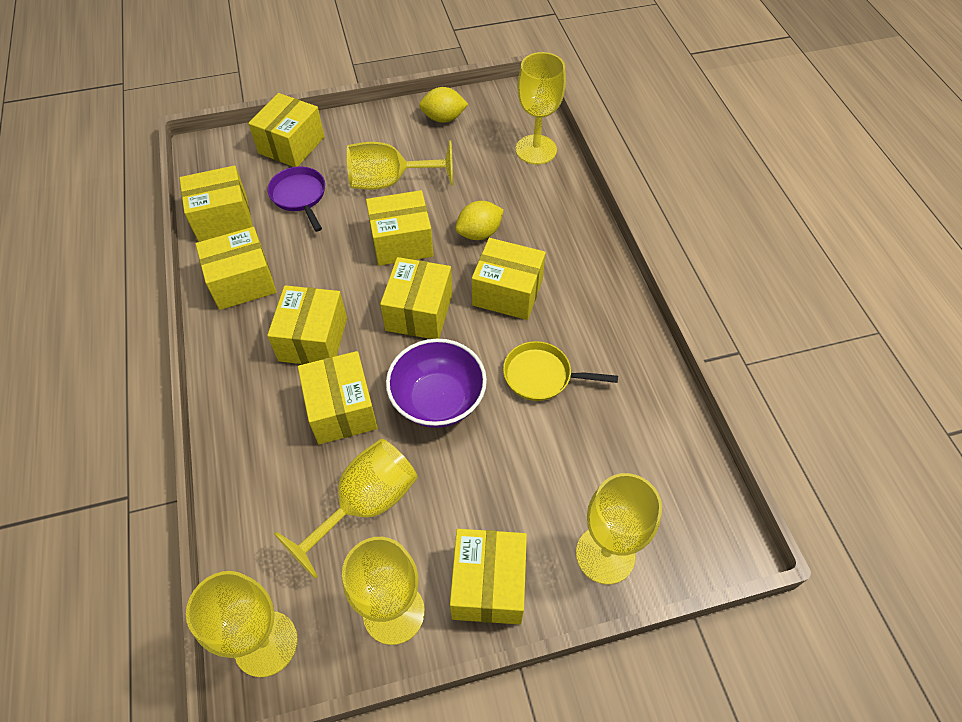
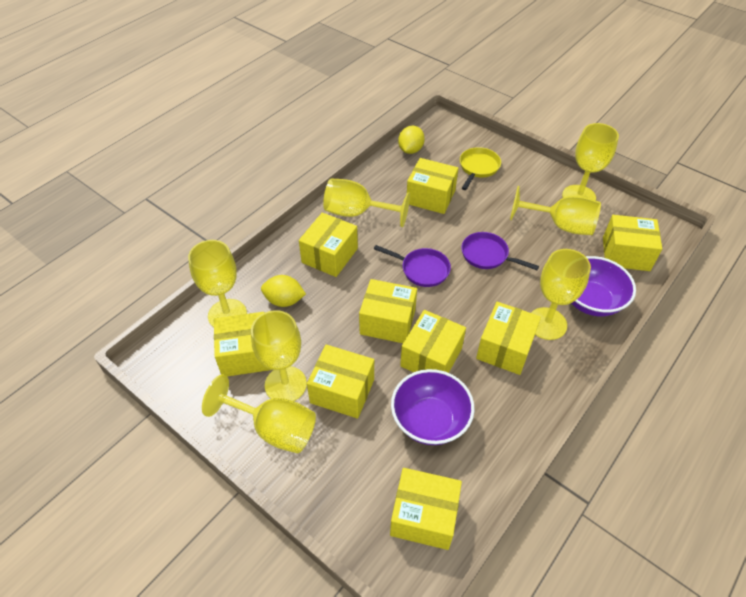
purple bowl: [386,339,487,428] = 1 -> [391,369,474,445] [571,256,636,316] = 2
purple pan: [267,167,325,232] = 1 -> [374,245,451,287] [461,232,539,270] = 2
yellow goblet: [186,571,298,677] [274,439,418,579] [342,537,425,645] [347,140,453,190] [515,52,566,165] [576,473,662,584] = 6 -> [188,240,247,328] [202,374,316,453] [251,310,307,401] [323,178,410,227] [510,186,601,235] [531,249,591,340] [562,123,619,201] = 7

